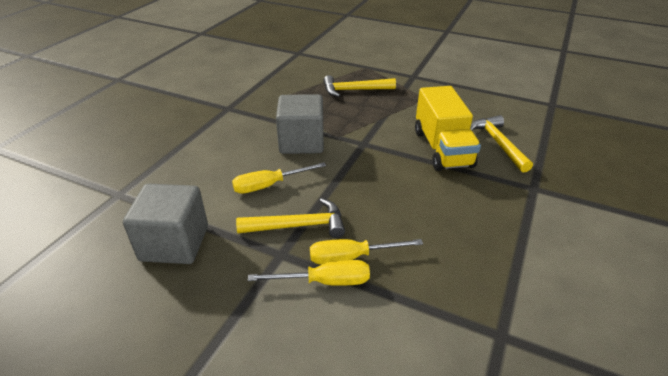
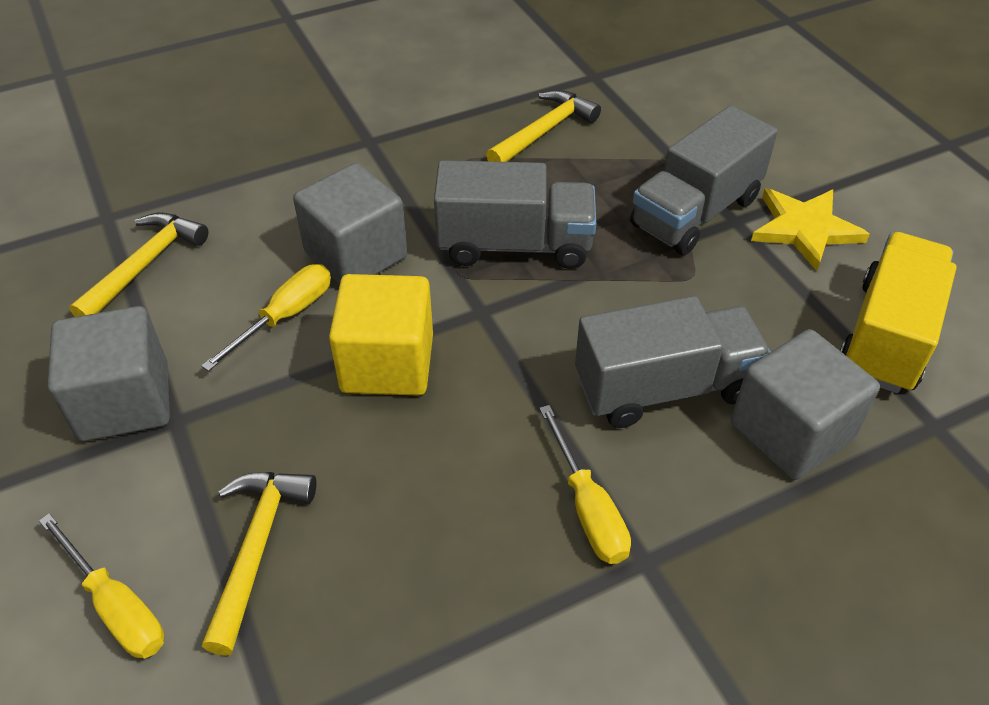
grey cube: [123,183,208,264] [276,94,324,154] = 2 -> [48,306,170,442] [293,163,407,285] [731,329,880,480] = 3
grey truck: none = 0 -> [434,160,596,269] [575,296,771,428] [630,105,778,255] = 3
yellow cube: none = 0 -> [329,274,433,396] = 1
yellow star: none = 0 -> [751,189,870,271] = 1

